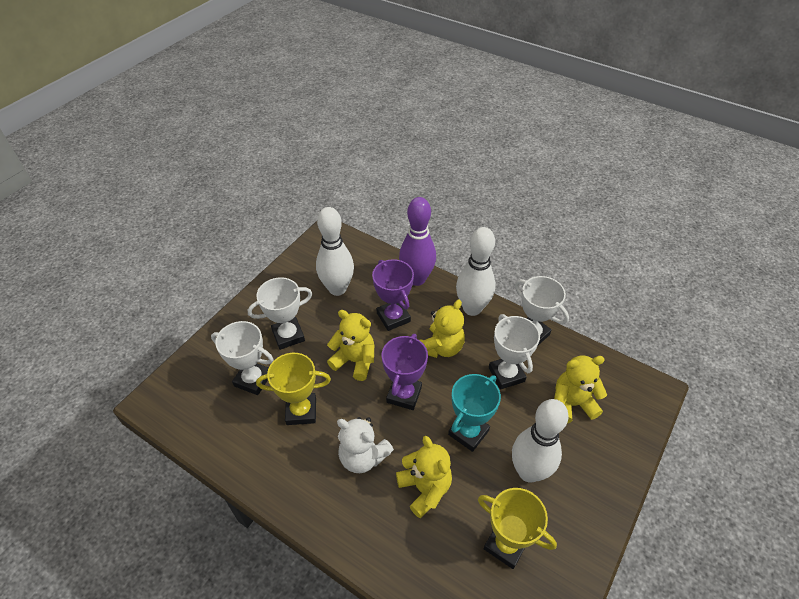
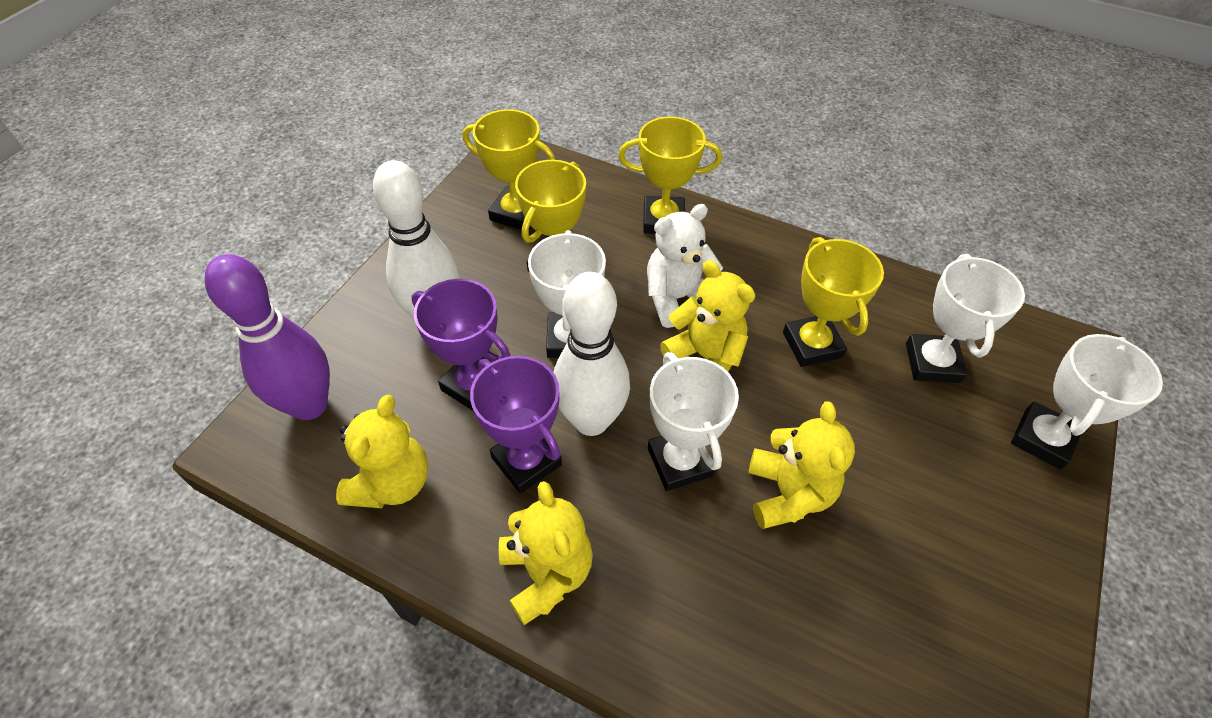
turquoise trophy: [448,374,501,452] = 1 -> none = 0
white bowling pin: [316,207,354,296] [456,227,496,316] [512,399,569,483] = 3 -> [373,160,459,319] [553,272,630,436] = 2
yellow trophy: [256,353,331,425] [478,488,557,569] = 2 -> [462,109,555,230] [515,160,586,272] [618,117,722,234] [783,237,884,367] = 4

